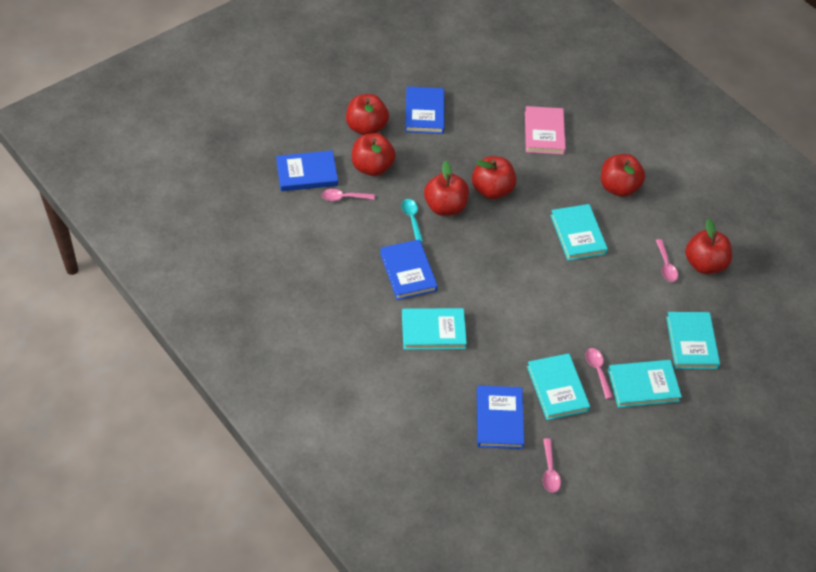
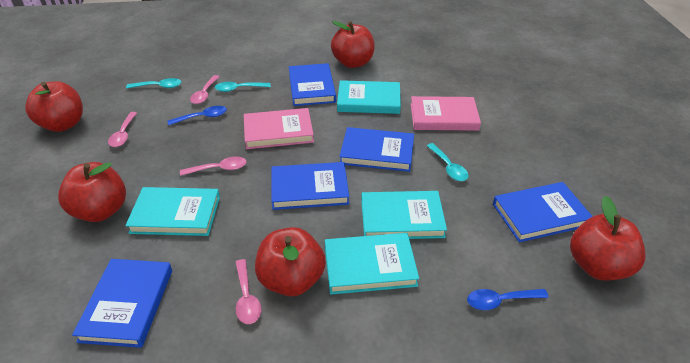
blue book: [276,151,338,191] [380,239,438,300] [405,87,444,134] [477,386,524,449] = 4 -> [72,259,172,348] [271,162,349,210] [289,63,336,106] [339,127,414,172] [493,182,593,242] = 5
blue spoon: none = 0 -> [167,106,227,125] [467,289,549,310] = 2
pink book: [525,106,566,155] = 1 -> [244,108,314,149] [411,96,481,131] = 2
red apple: [346,94,389,135] [352,133,396,176] [424,161,469,216] [472,156,516,199] [601,154,645,197] [685,218,732,274] = 6 -> [25,81,83,132] [58,162,126,222] [255,227,326,296] [331,21,374,68] [570,196,646,280] = 5
turquoise book: [402,308,467,350] [527,353,590,420] [550,204,608,261] [608,360,682,408] [666,312,720,369] = 5 -> [125,187,220,236] [325,233,419,295] [337,80,401,114] [361,191,447,239] = 4
turquoise spoon: [401,199,423,242] = 1 -> [126,78,181,89] [215,82,271,92] [427,143,469,181] = 3

